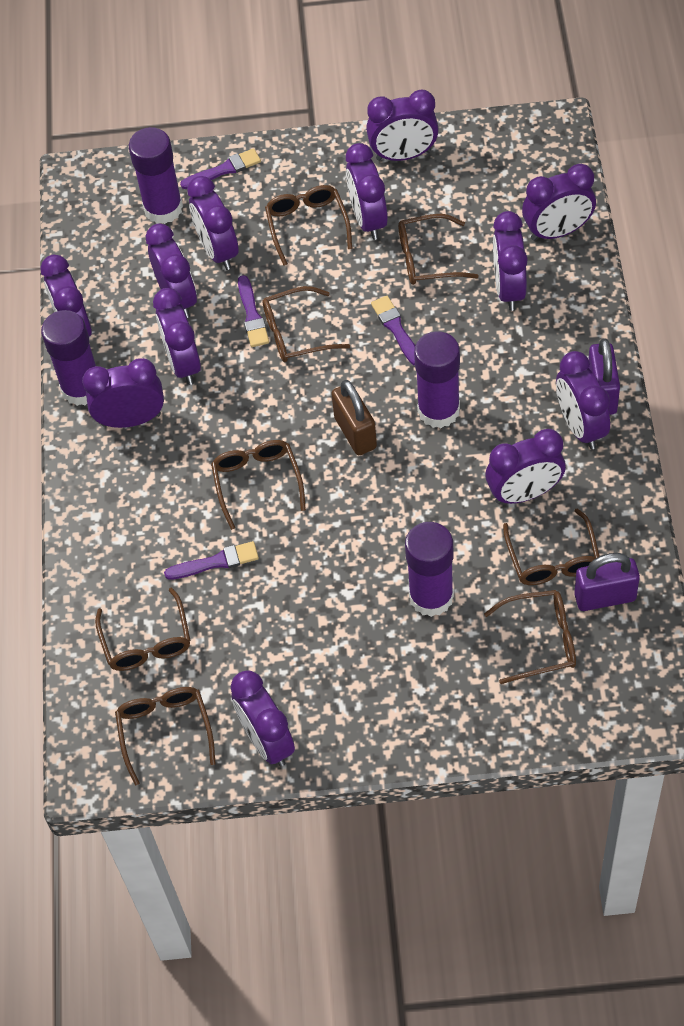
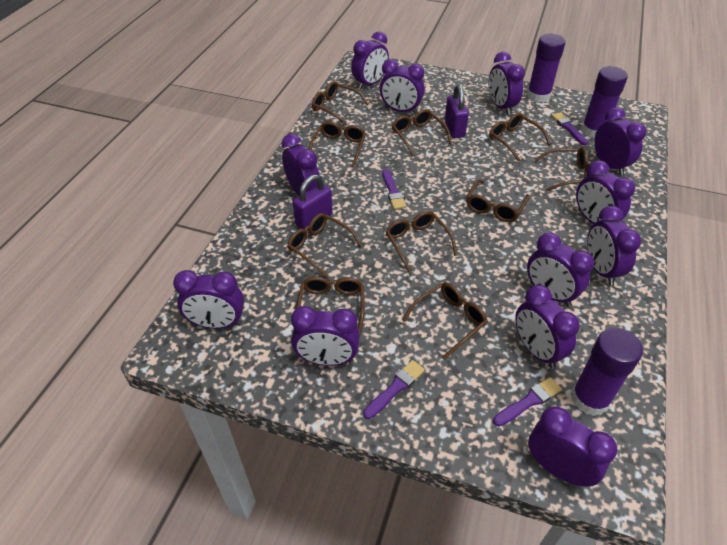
brown glasses: [95,587,190,671] [115,687,216,786] [211,440,306,530] [262,286,350,362] [265,185,352,266] [398,214,479,285] [484,590,576,684] [503,508,600,585] = 8 -> [287,213,363,278] [296,276,365,335] [309,121,366,168] [312,81,369,125] [385,211,457,273] [392,109,452,156] [402,282,488,359] [466,179,530,222] [489,113,551,162] [535,147,590,191] = 10
brown padlock: [331,380,377,455] = 1 -> none = 0
purple glue stick: [41,310,96,406] [129,127,183,224] [405,522,454,617] [414,332,460,428] = 4 -> [527,34,565,102] [571,328,643,416] [581,66,628,138] = 3

